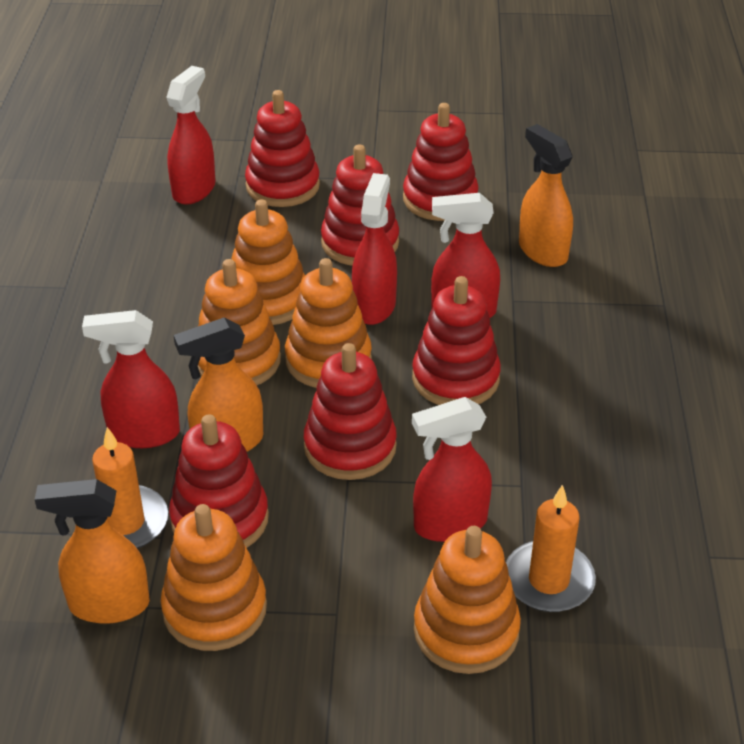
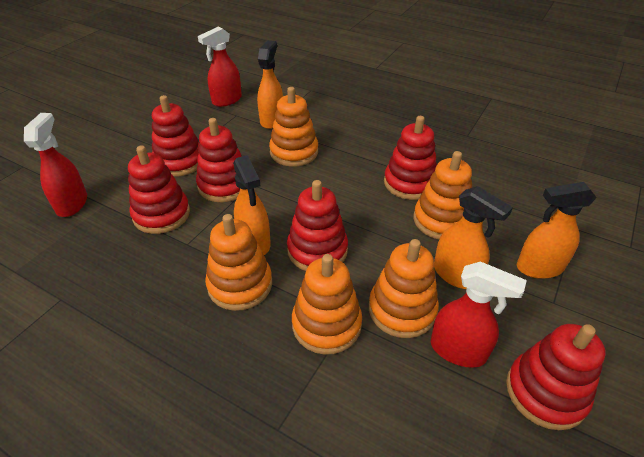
orange candle: [92,427,168,549] [506,485,596,612] = 2 -> none = 0
orange spray bottle: [34,479,150,624] [174,318,263,452] [519,124,573,267] = 3 -> [233,155,271,255] [257,40,283,129] [434,186,513,289] [517,182,597,279] = 4
red spray bottle: [82,310,180,448] [166,66,215,205] [352,173,397,325] [412,397,492,542] [431,193,500,318] = 5 -> [24,113,87,217] [198,27,242,107] [431,262,527,368] = 3

